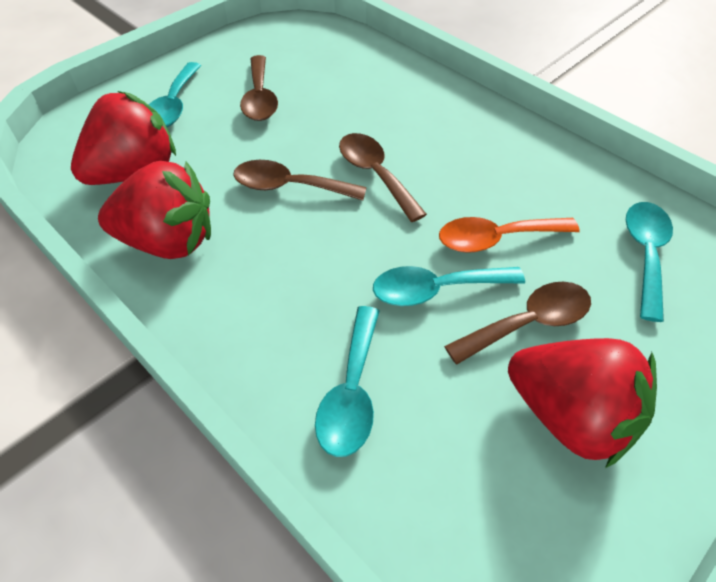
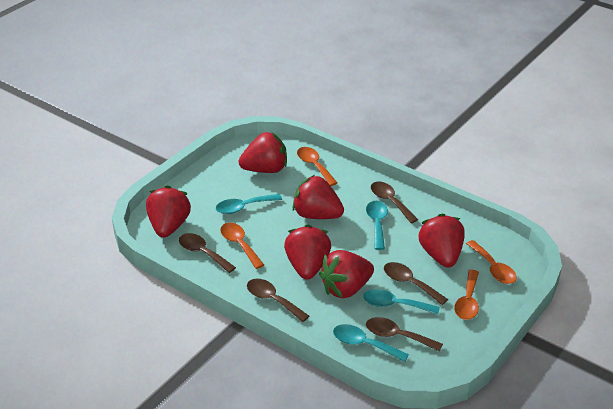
brown spoon: [233,160,367,201] [240,55,278,121] [339,133,427,222] [444,282,591,365] = 4 -> [179,233,236,273] [247,279,309,322] [366,317,443,352] [371,182,418,223] [384,262,448,305] = 5
orange spoon: [439,217,580,253] = 1 -> [220,222,264,269] [297,147,337,186] [454,270,479,320] [466,240,517,284] = 4
red strawberry: [71,91,176,185] [98,161,211,259] [508,338,657,468] = 3 -> [146,185,191,238] [239,132,287,173] [284,225,331,280] [292,175,344,219] [319,250,374,298] [419,214,465,268] = 6

